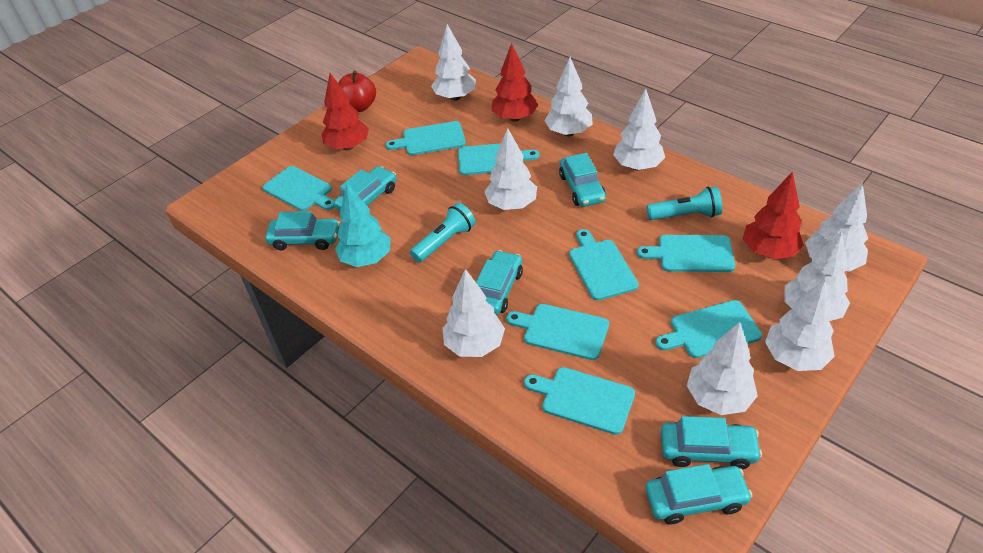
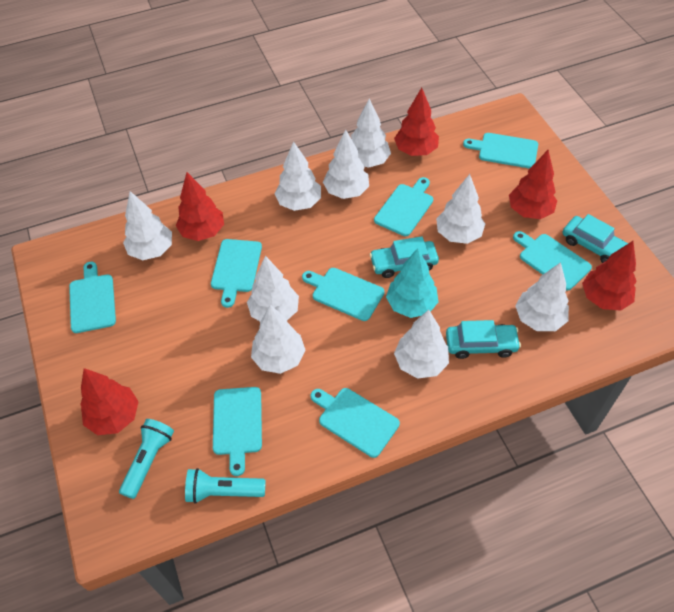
red apple: [338,71,376,112] = 1 -> none = 0
red tree: [321,73,369,151] [492,43,538,122] [743,171,804,259] = 3 -> [80,368,139,435] [176,172,224,241] [394,88,439,156] [509,150,557,219] [582,241,637,311] = 5
turquoise car: [265,211,340,250] [334,166,396,211] [476,250,523,315] [559,153,606,207] [645,464,753,525] [661,416,762,469] = 6 -> [370,236,439,278] [446,320,521,359] [563,214,628,263] = 3

